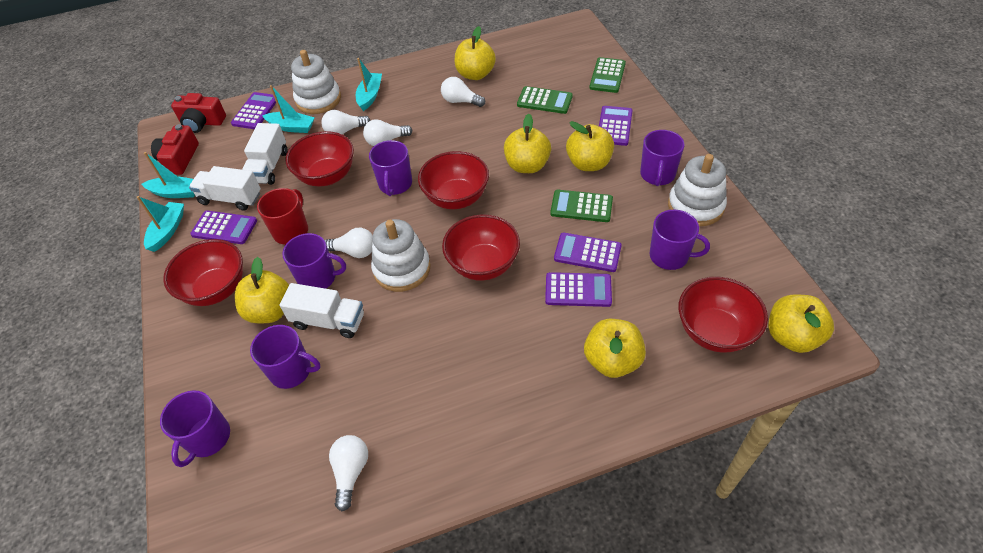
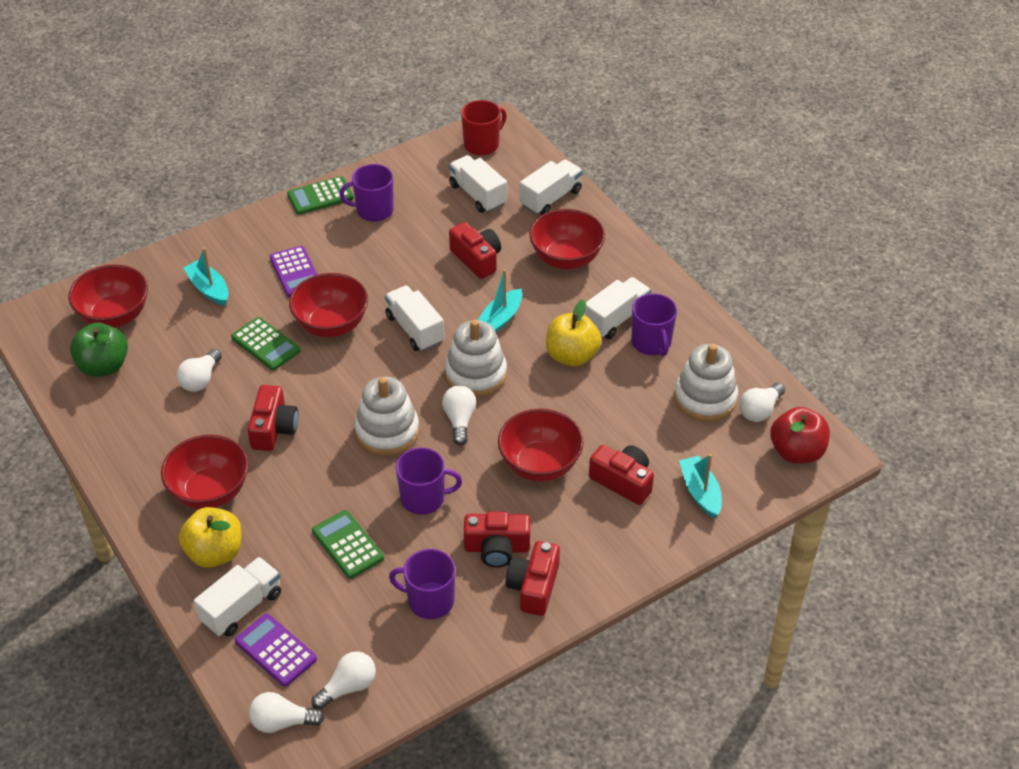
green apple: none = 0 -> [70,323,128,377] = 1
purple calculator: [190,211,257,244] [231,92,276,129] [545,272,612,307] [554,233,622,272] [599,106,633,146] = 5 -> [235,614,317,687] [270,246,317,297] = 2
purple mug: [160,390,230,467] [250,325,321,389] [282,233,346,289] [369,140,412,196] [640,130,685,186] [649,210,710,270] = 6 -> [339,164,394,222] [389,549,455,619] [396,447,462,515] [632,293,677,356] = 4
red apple: none = 0 -> [770,407,830,464] = 1
red camera: [151,124,199,175] [171,93,226,133] = 2 -> [247,385,298,451] [449,222,501,279] [464,512,530,568] [506,541,560,616] [589,445,654,505] = 5
turquoise boat: [136,196,184,252] [142,152,195,198] [262,85,315,133] [356,58,382,111] = 4 -> [183,248,229,306] [478,269,522,332] [679,454,722,518] = 3
white truck: [189,166,261,211] [242,123,287,185] [279,283,364,338] = 3 -> [194,557,281,637] [385,285,444,351] [449,155,507,213] [520,159,583,215] [584,277,651,339] = 5
yellow apple: [235,257,289,323] [455,26,496,80] [504,114,551,173] [566,121,614,171] [584,319,646,378] [768,294,834,353] = 6 -> [179,507,242,568] [546,299,601,367] = 2

